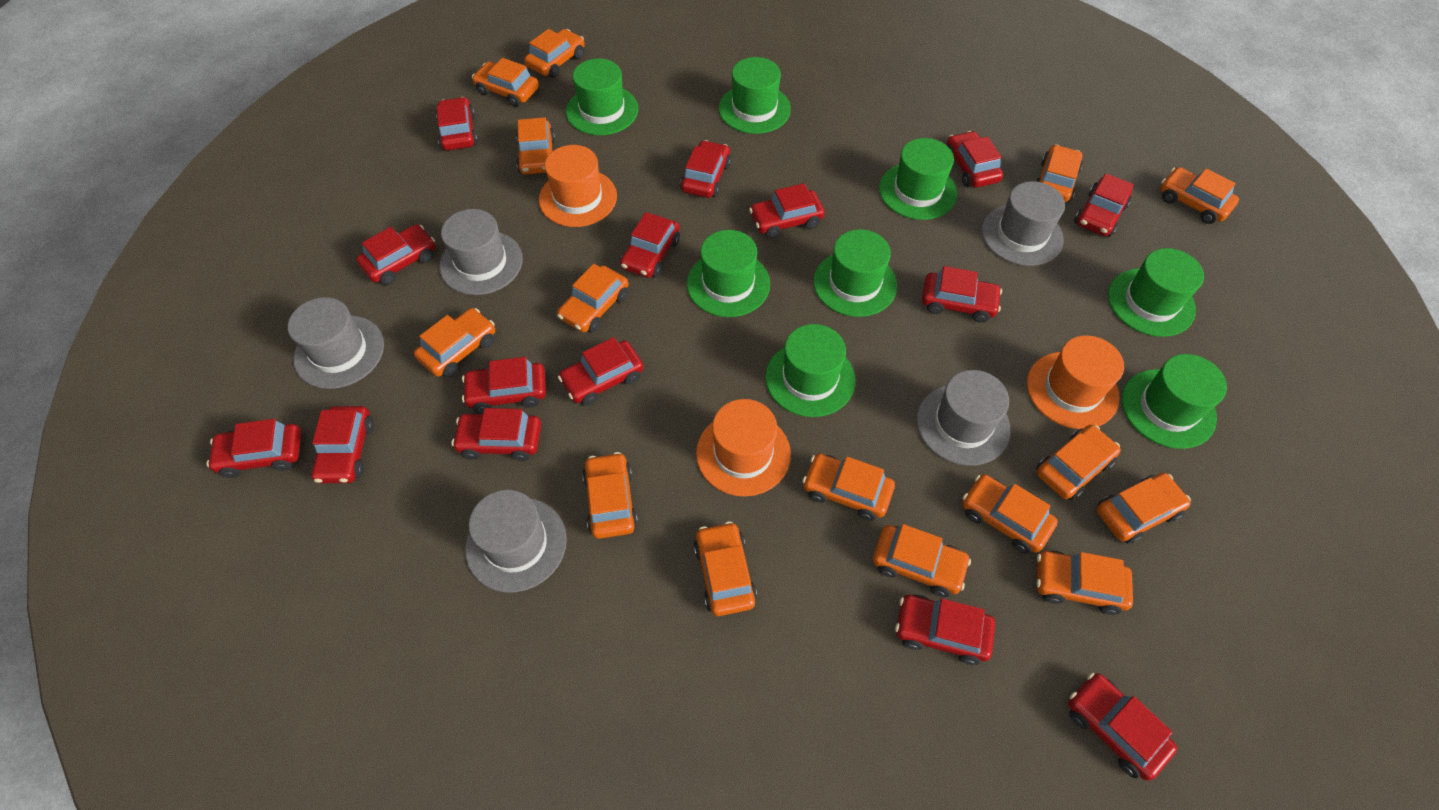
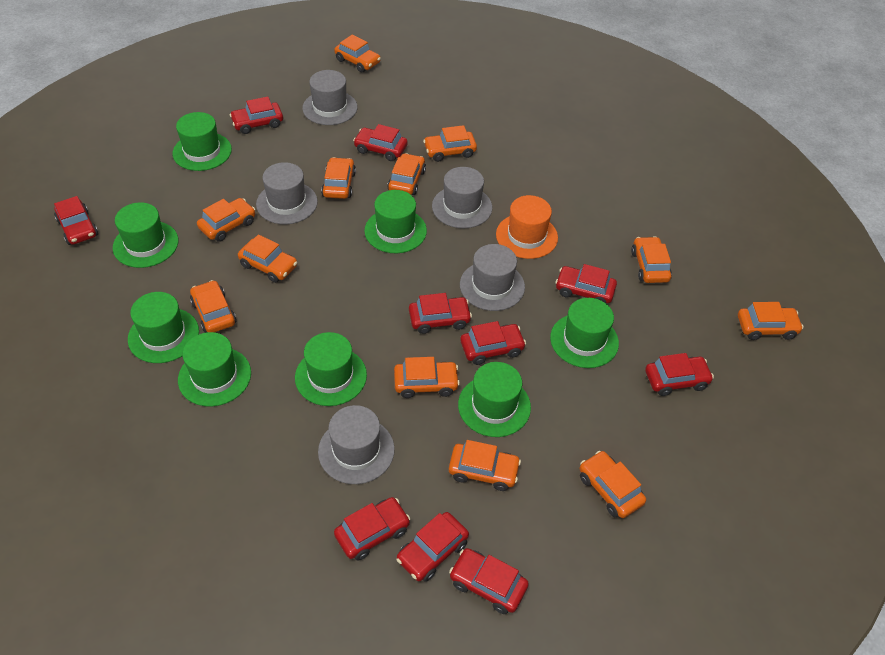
orange car: [414,308,495,377] [472,58,539,107] [516,117,555,175] [524,29,585,78] [557,264,629,333] [582,452,638,539] [694,521,757,616] [802,454,895,521] [873,524,971,597] [962,474,1058,554] [1035,144,1083,203] [1036,425,1121,500] [1036,551,1133,615] [1096,473,1191,544] [1160,167,1239,224] = 15 -> [190,280,236,333] [197,198,255,242] [238,234,297,283] [321,157,356,199] [334,35,381,72] [387,153,426,195] [394,357,460,398] [423,125,477,162] [449,440,521,491] [580,451,646,518] [631,236,672,283] [738,302,803,340] = 12
orange hat: [539,145,617,227] [696,399,791,497] [1027,335,1124,429] = 3 -> [496,195,558,259] = 1
red car: [207,419,301,478] [311,406,374,483] [356,224,436,285] [436,97,478,150] [452,408,541,461] [462,357,546,413] [558,337,644,406] [620,212,680,278] [680,140,731,198] [749,183,825,238] [895,595,995,665] [922,266,1002,323] [946,131,1003,188] [1068,673,1177,781] [1074,173,1134,237] = 15 -> [54,196,98,245] [230,97,283,134] [334,497,410,561] [353,124,408,161] [397,512,469,582] [409,293,472,334] [449,548,529,614] [460,321,526,365] [555,264,617,303] [645,353,714,396] = 10

